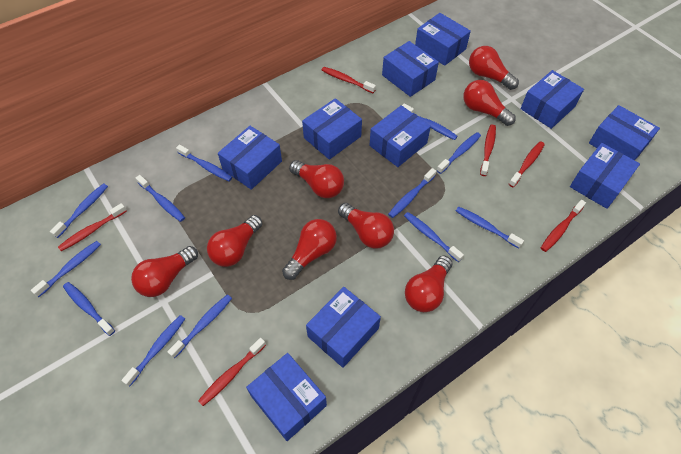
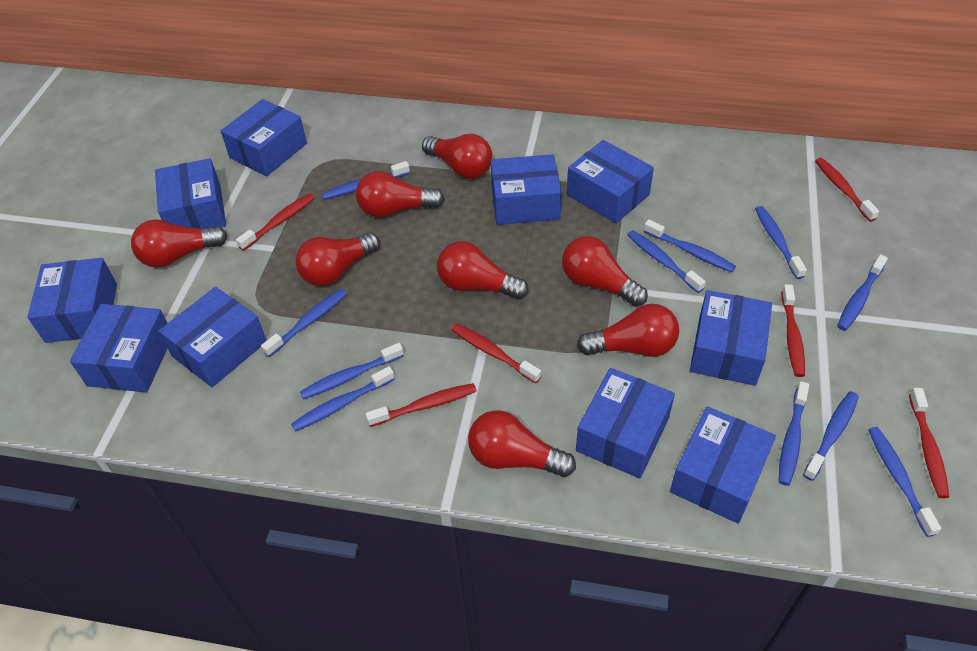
blue toothbrush: [31,241,101,297] [50,183,108,238] [63,282,115,336] [121,315,185,386] [136,175,185,222] [167,294,232,358] [176,145,232,181] [388,168,436,218] [402,104,458,140] [404,212,464,262] [437,132,481,174] [456,207,524,248] = 12 -> [261,289,347,357] [291,366,395,432] [300,343,404,399] [322,161,410,200] [627,230,706,293] [644,220,736,272] [755,206,807,279] [779,381,809,486] [803,391,859,481] [837,254,888,331] [868,427,941,537] = 11

